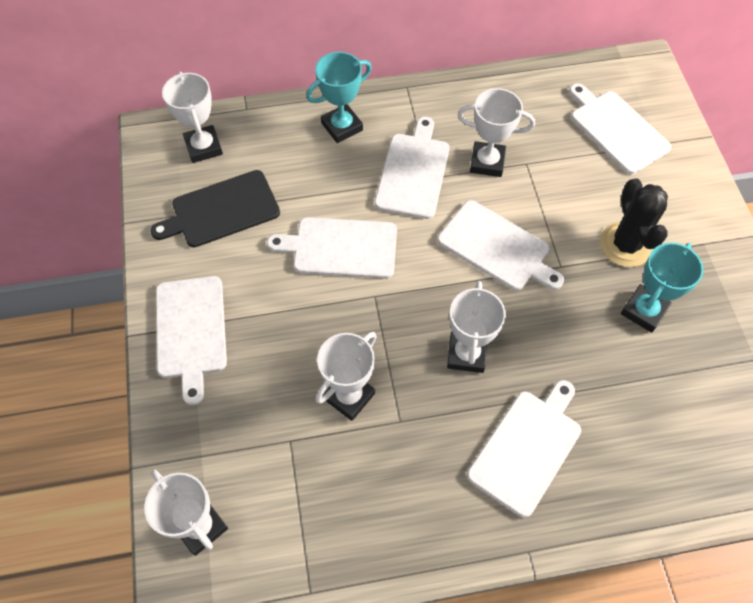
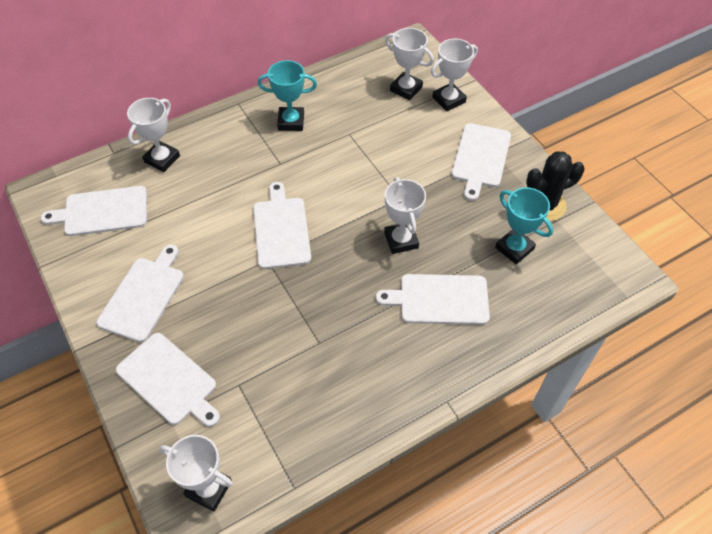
black cutting board: [150,170,280,247] = 1 -> none = 0

